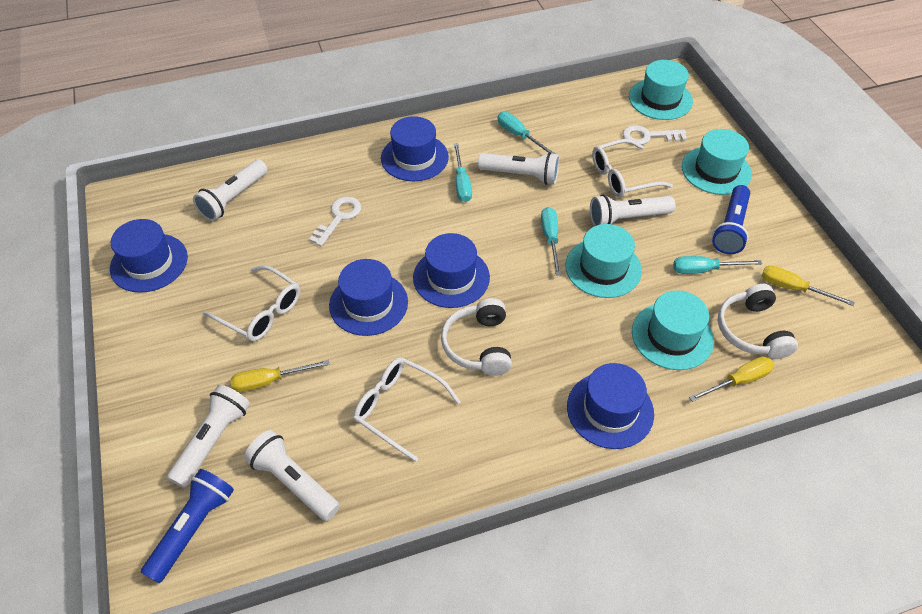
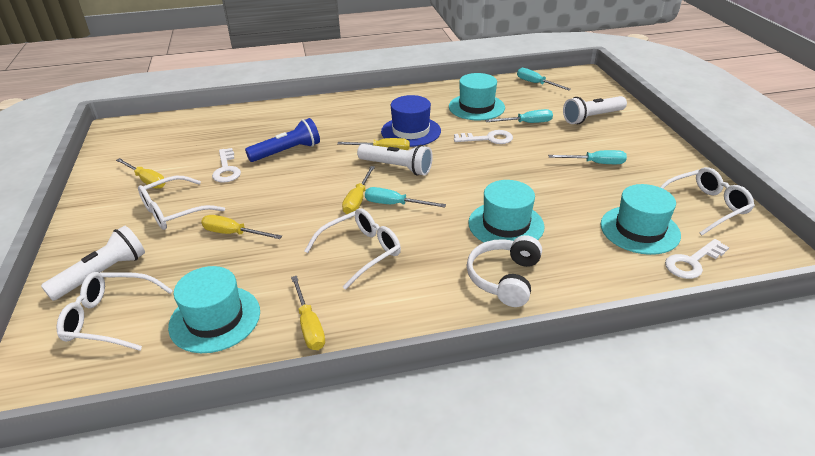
blue flashlight: [141,469,234,583] [712,185,750,254] = 2 -> [245,118,320,162] = 1
blue hat: [110,219,188,293] [329,259,408,336] [381,116,449,181] [413,233,490,308] [567,363,654,449] = 5 -> [381,95,441,147] = 1
white flashlight: [167,385,250,488] [193,160,268,221] [244,430,340,521] [478,152,559,185] [590,195,676,226] = 5 -> [41,226,145,301] [357,144,433,176] [563,96,627,124] = 3
white glasses: [203,265,300,341] [353,358,460,462] [592,139,673,198] = 3 -> [56,272,173,351] [138,176,225,230] [304,208,401,290] [660,167,755,235] = 4
white headphones: [441,298,512,376] [718,284,798,359] = 2 -> [467,235,542,307] = 1
white key: [309,197,361,247] [623,125,687,145] = 2 -> [212,148,241,183] [454,130,513,144] [665,239,729,279] = 3
yellow screwdriver: [231,360,330,392] [689,357,774,402] [762,265,855,306] = 3 -> [116,158,166,189] [201,215,282,239] [291,276,325,350] [337,138,410,150] [342,166,375,214] = 5

